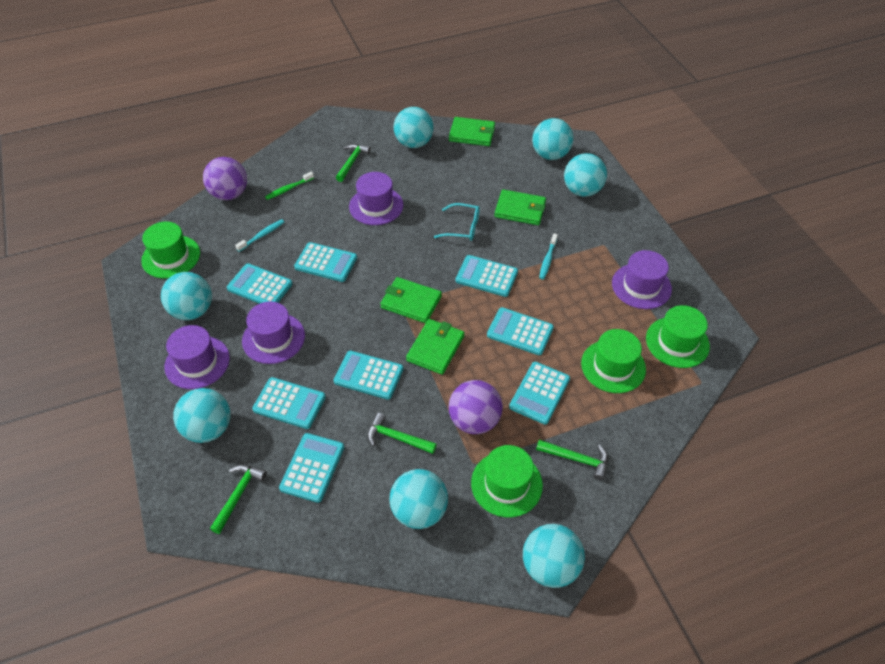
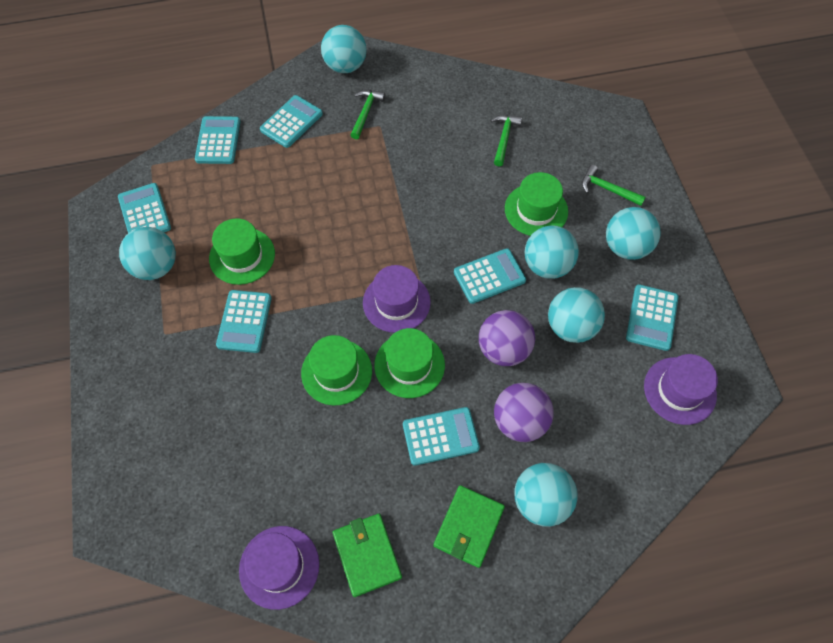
green hammer: [210,465,267,534] [336,144,371,182] [367,413,437,454] [536,440,608,480] = 4 -> [351,90,385,140] [490,115,522,167] [582,165,646,206] = 3
green toothbrush: [265,172,314,200] = 1 -> none = 0
green wallet: [380,277,442,323] [406,319,465,375] [449,117,495,146] [494,190,546,225] = 4 -> [333,514,402,597] [433,485,505,568] = 2
purple hat: [164,325,230,389] [242,301,305,364] [349,172,403,225] [612,250,672,309] = 4 -> [239,526,319,610] [363,265,431,333] [644,354,718,425] = 3
turquoise ball: [161,272,212,320] [173,388,230,443] [389,469,448,529] [394,107,434,148] [523,524,585,588] [532,118,574,160] [564,153,607,197] = 7 -> [119,227,176,280] [321,25,367,73] [514,463,578,527] [525,225,579,279] [548,287,605,343] [606,207,661,260] = 6
turquoise calculator: [227,263,293,304] [252,377,326,429] [279,433,344,503] [294,242,357,282] [334,351,403,399] [456,255,518,297] [487,307,554,355] [509,362,570,425] = 8 -> [118,183,171,233] [195,116,240,164] [216,290,272,353] [260,95,323,148] [403,407,480,466] [454,248,526,304] [626,284,678,351] = 7
turquoise glasses: [434,203,480,241] = 1 -> none = 0
turquoise toothbrush: [235,219,284,252] [539,234,558,280] = 2 -> none = 0

